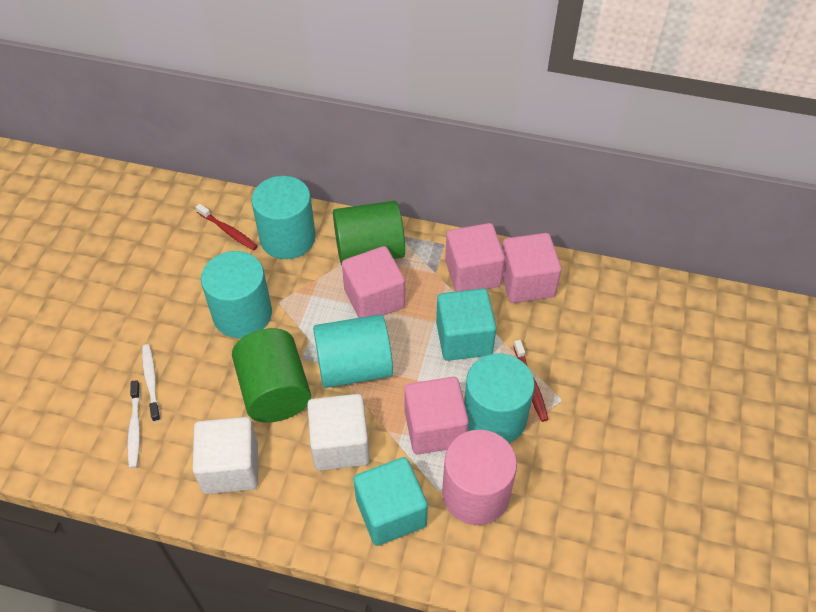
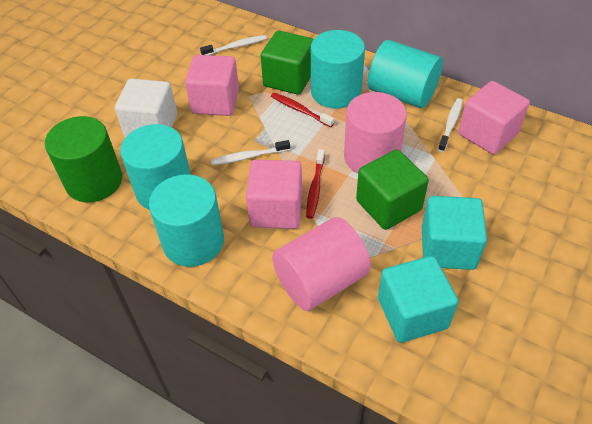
green cube: none = 0 -> [261,31,314,95] [356,149,429,230] = 2
green cylinder: [232,328,311,423] [333,201,405,265] = 2 -> [45,116,122,202] = 1
pink cube: [342,246,405,318] [404,377,469,455] [445,223,505,292] [502,233,562,303] = 4 -> [185,55,239,116] [246,160,302,229] [458,81,530,155] = 3
pink cylinder: [442,430,517,525] = 1 -> [272,217,371,311] [344,92,407,174] = 2
white cube: [192,417,258,494] [307,394,370,471] = 2 -> [115,78,177,137] = 1
white toothbrush: [127,380,141,468] [142,344,161,422] = 2 -> [200,35,267,55] [211,140,290,165] [438,98,463,152] = 3

